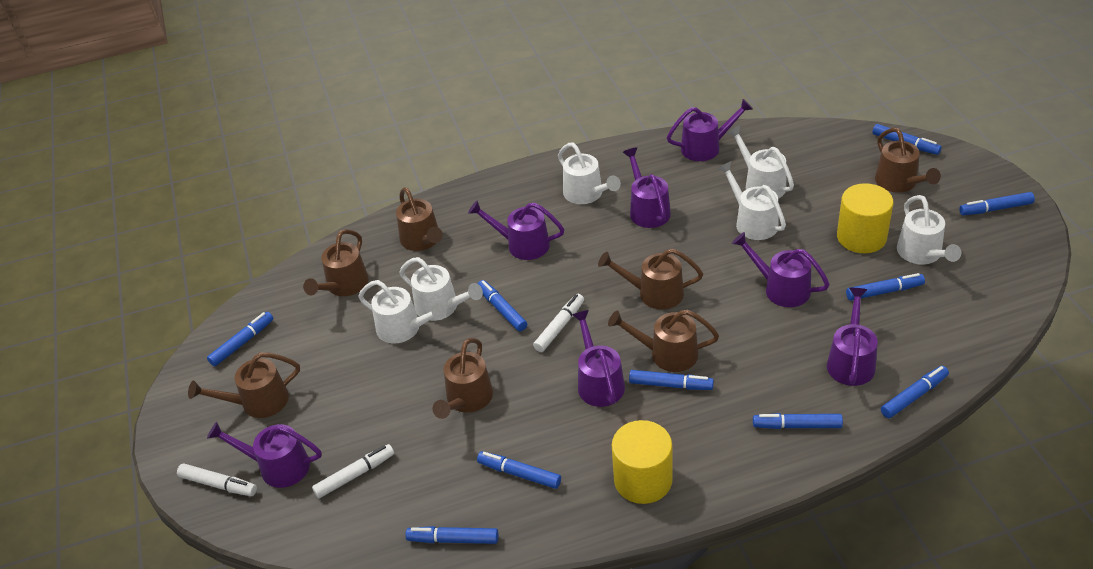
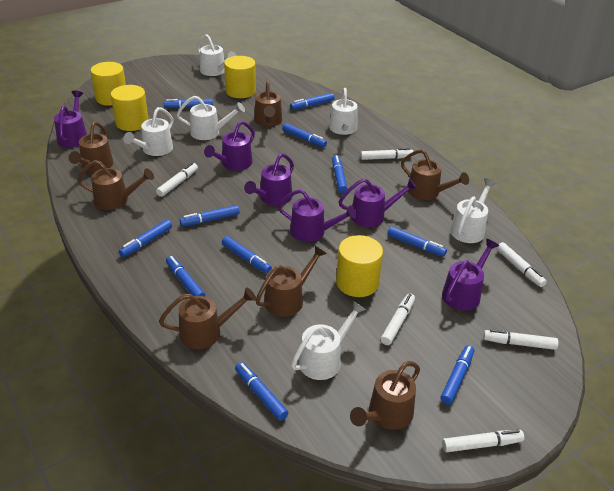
blue marker: [207,312,274,366] [405,526,498,544] [477,451,561,489] [478,280,527,331] [629,370,714,390] [753,413,843,429] [846,273,925,301] [872,124,942,155] [881,366,949,418] [959,192,1035,215] = 10 -> [119,220,172,257] [164,99,213,109] [166,256,205,296] [179,205,240,226] [222,236,272,274] [235,362,288,421] [282,123,327,147] [290,93,335,110] [332,155,347,193] [387,226,447,257] [440,345,474,405] = 11
purple watering can: [207,422,321,488] [468,200,564,260] [572,310,625,407] [623,147,671,228] [667,99,753,161] [732,232,830,307] [827,288,878,386] = 7 -> [54,91,87,148] [204,121,255,170] [244,153,294,206] [278,189,357,242] [338,178,417,227] [442,239,499,311] = 6
white marker: [177,464,257,496] [312,444,394,499] [533,294,584,352] = 3 -> [156,163,198,197] [360,148,413,160] [381,293,415,345] [442,430,524,452] [483,329,558,350] [497,242,547,287] = 6
yellow cylinder: [612,420,673,504] [837,183,894,253] = 2 -> [91,62,126,106] [111,85,149,131] [224,56,256,98] [336,235,383,297] = 4

